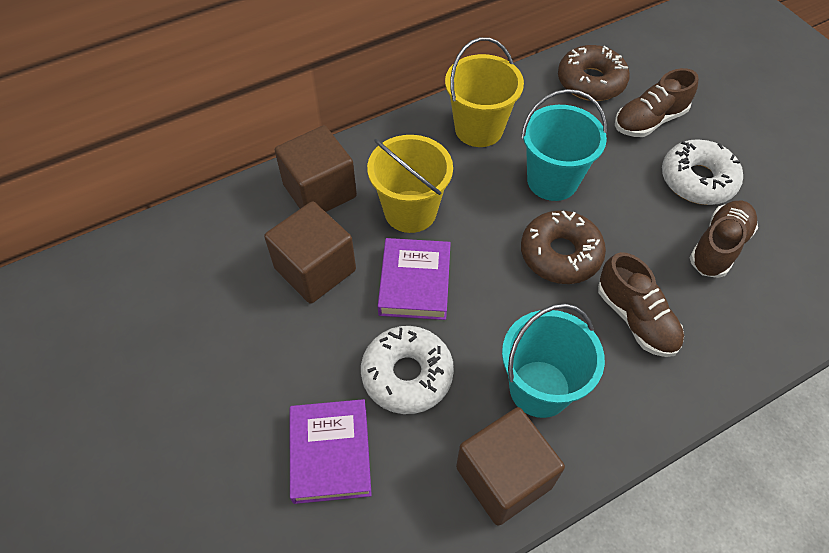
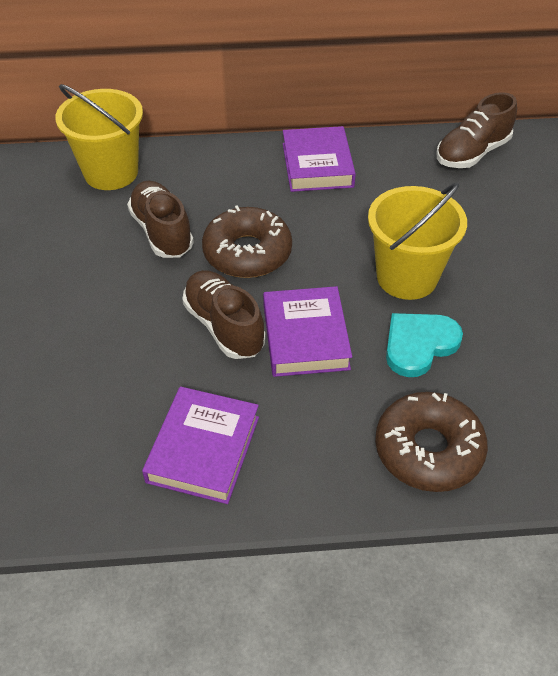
brown cube: [264,201,356,304] [275,125,357,212] [456,407,565,526] = 3 -> none = 0
purple book: [290,399,372,504] [378,238,451,320] = 2 -> [142,386,259,504] [263,286,352,377] [283,126,356,192] = 3
turquoise bucket: [502,303,605,418] [521,89,607,201] = 2 -> none = 0
turquoise heart: none = 0 -> [386,313,463,377] = 1
white donut: [361,326,454,414] [662,139,743,205] = 2 -> none = 0

